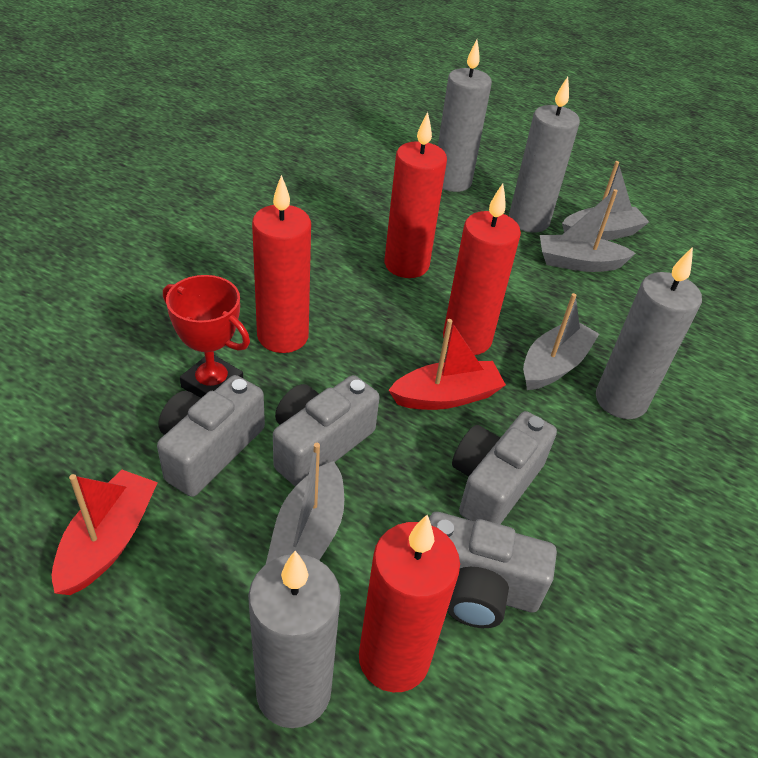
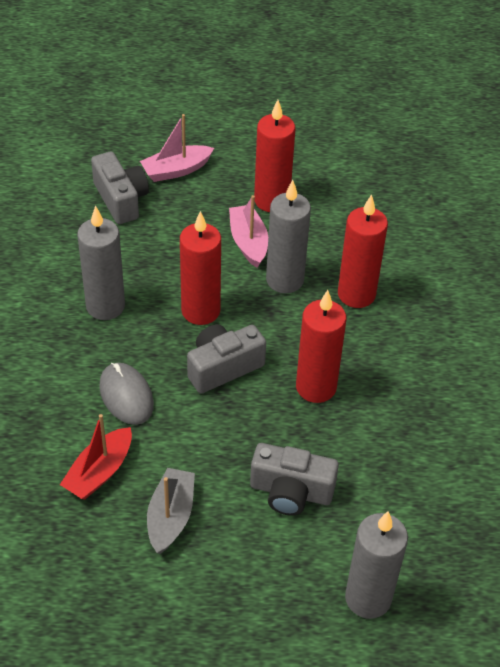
grey boat: [266,443,344,564] [523,293,599,390] [540,189,636,272] [562,161,649,241] = 4 -> [147,468,195,554] = 1
grey camera: [157,375,265,497] [273,375,379,487] [429,512,557,628] [452,411,557,524] = 4 -> [91,152,149,224] [187,324,266,393] [250,443,339,516] = 3
grey candle: [248,551,341,728] [438,40,492,192] [509,77,580,232] [596,247,702,419] = 4 -> [77,206,125,320] [266,180,311,294] [345,511,408,619] = 3
grey mouse: none = 0 -> [99,363,154,425] = 1
pink boat: none = 0 -> [140,114,214,182] [229,195,268,268] = 2
red boat: [52,470,158,595] [388,319,506,410] = 2 -> [60,414,132,500] = 1
red trophy: [163,275,250,398] = 1 -> none = 0

